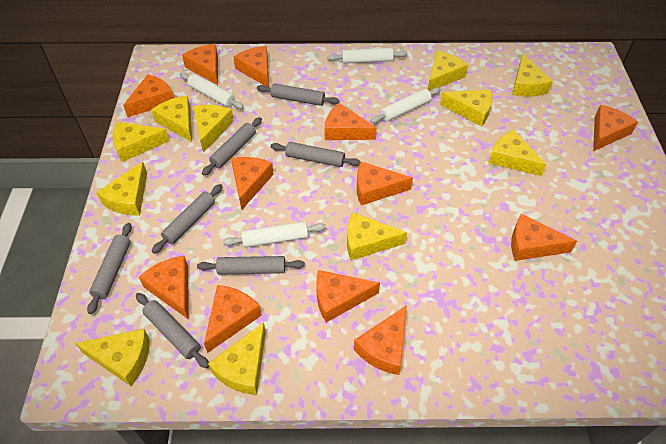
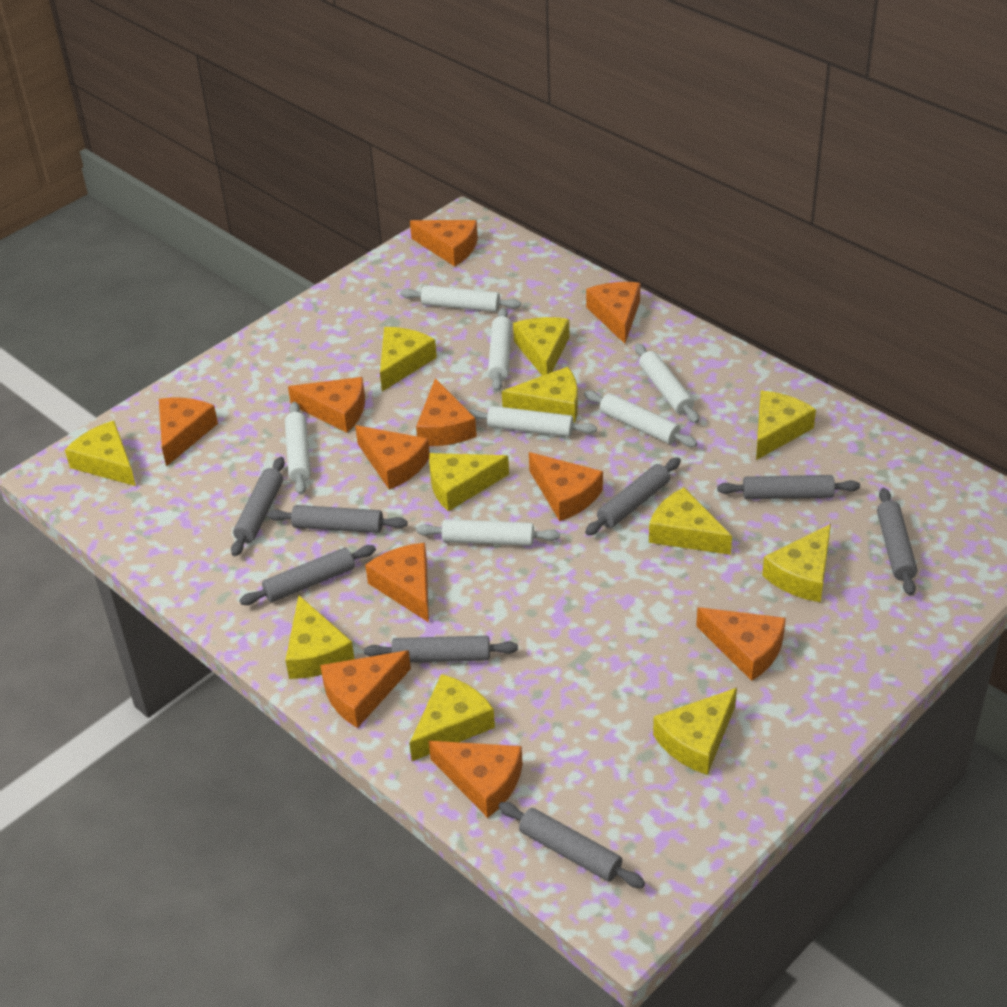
grey rolling pin: [87,223,132,314] [136,293,209,368] [152,184,223,254] [197,256,305,275] [202,117,262,175] [257,83,339,106] [270,142,361,167] = 7 -> [231,457,285,556] [240,545,376,605] [267,505,407,533] [364,636,518,662] [498,802,645,888] [585,457,681,535] [717,475,860,499] [877,488,917,596] = 8
orange cheese: [123,74,174,117] [139,256,189,320] [182,44,218,85] [204,285,262,353] [231,157,274,210] [233,46,269,87] [316,270,380,323] [325,103,377,140] [354,305,407,375] [357,162,413,206] [511,213,577,261] [593,105,638,151] = 12 -> [159,398,218,467] [288,377,365,433] [320,650,411,728] [355,425,430,490] [365,543,429,623] [410,220,478,267] [416,378,477,446] [428,741,523,818] [529,452,603,521] [586,282,640,344] [696,607,786,681] = 11
white rolling pin: [180,72,244,109] [223,221,326,248] [327,48,408,64] [370,87,441,123] = 4 -> [285,402,311,495] [400,285,521,312] [416,519,560,546] [468,406,597,437] [488,308,512,391] [584,390,697,447] [635,343,699,423] = 7

